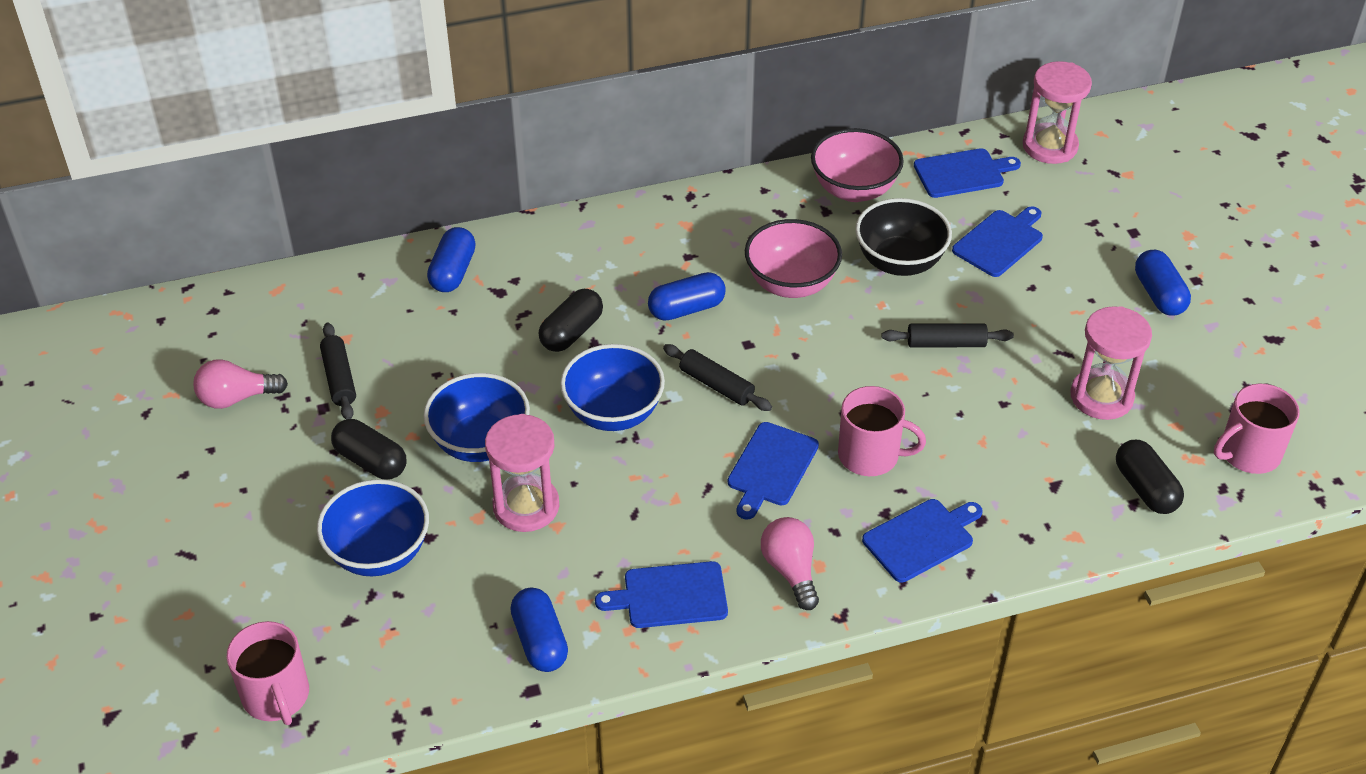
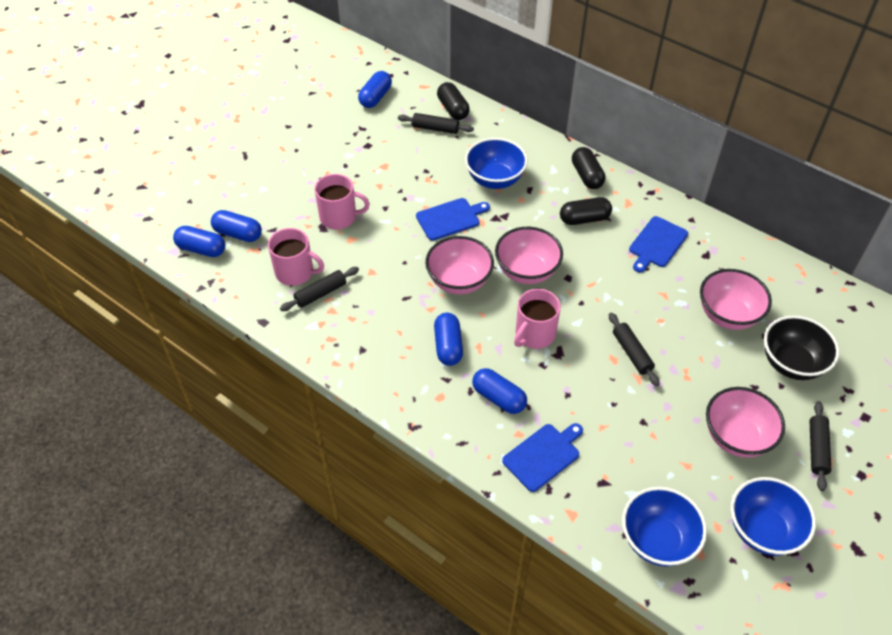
black rolling pin: [320,323,356,419] [663,344,772,411] [882,323,1014,347] = 3 -> [280,267,359,311] [398,113,474,134] [609,312,660,386] [809,401,831,491] = 4
blue capsule: [427,227,476,292] [511,588,568,672] [648,272,726,321] [1135,249,1191,316] = 4 -> [173,226,225,257] [211,210,262,242] [358,71,392,108] [434,313,463,366] [472,368,527,414] = 5
blue cutting board: [595,561,728,628] [728,422,819,520] [862,499,983,582] [914,148,1021,198] [952,206,1043,277] = 5 -> [416,198,490,241] [502,423,583,492] [629,216,688,273] = 3
pink bowl: [745,219,842,298] [811,128,904,202] = 2 -> [425,236,494,294] [495,227,563,284] [700,269,772,330] [706,387,785,457] = 4
pink hourglass: [485,414,559,532] [1023,61,1092,164] [1070,306,1152,420] = 3 -> none = 0
pink light bulb: [193,359,288,409] [761,517,819,610] = 2 -> none = 0

